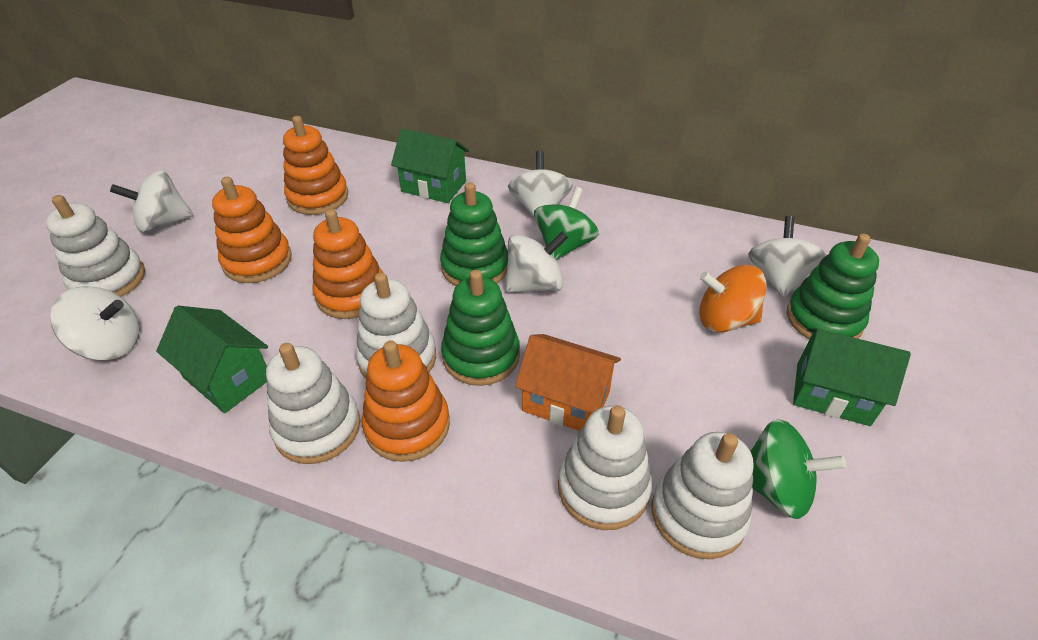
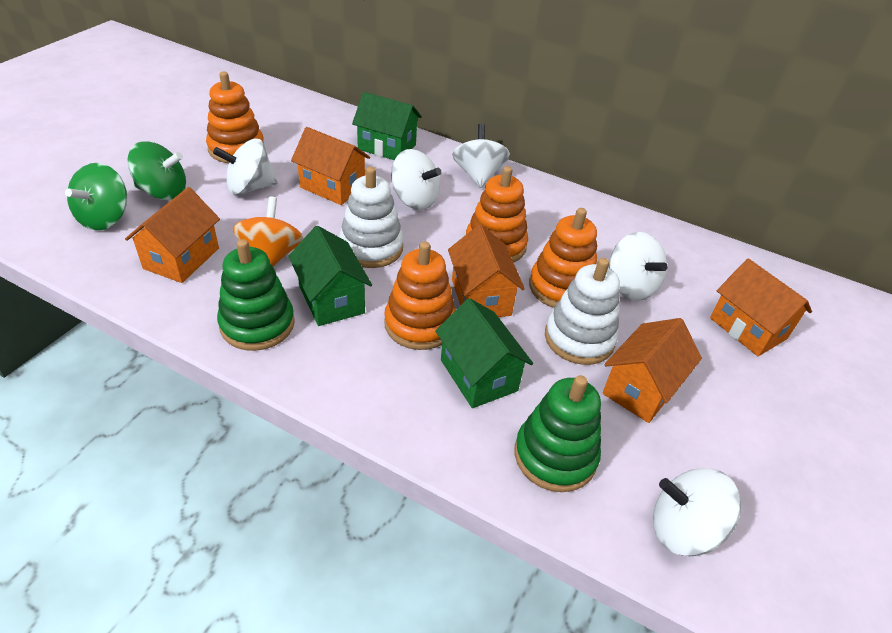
green stacking toy: [440,182,508,286] [441,270,520,386] [787,234,879,339] = 3 -> [217,239,295,351] [514,375,601,492] = 2
orange house: [515,334,621,431] = 1 -> [125,187,220,283] [291,127,370,205] [448,224,525,317] [602,318,702,423] [710,258,812,356] = 5
white stacking toy: [46,195,145,297] [266,343,360,464] [356,273,436,379] [558,405,652,530] [651,432,754,559] = 5 -> [339,167,404,268] [545,258,620,365] = 2

